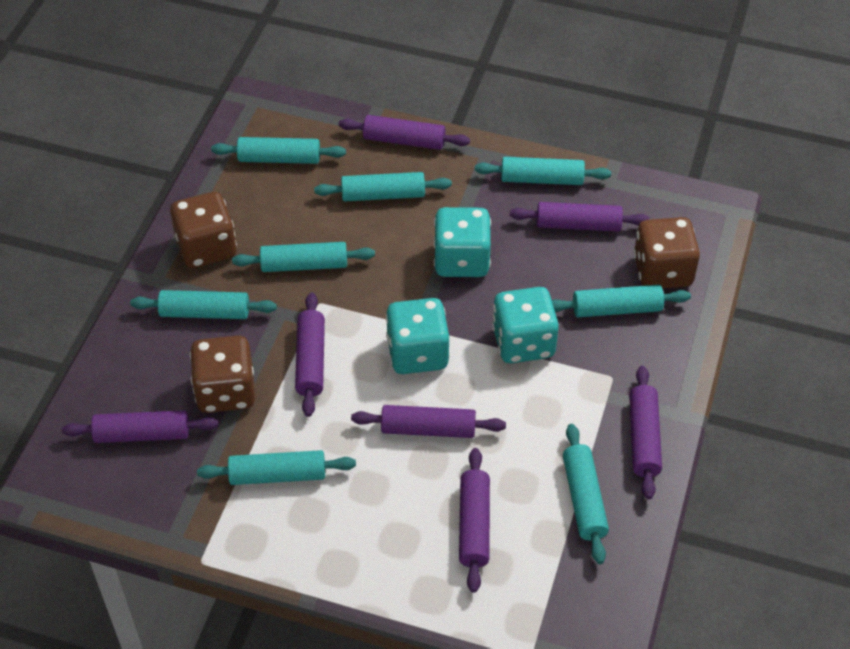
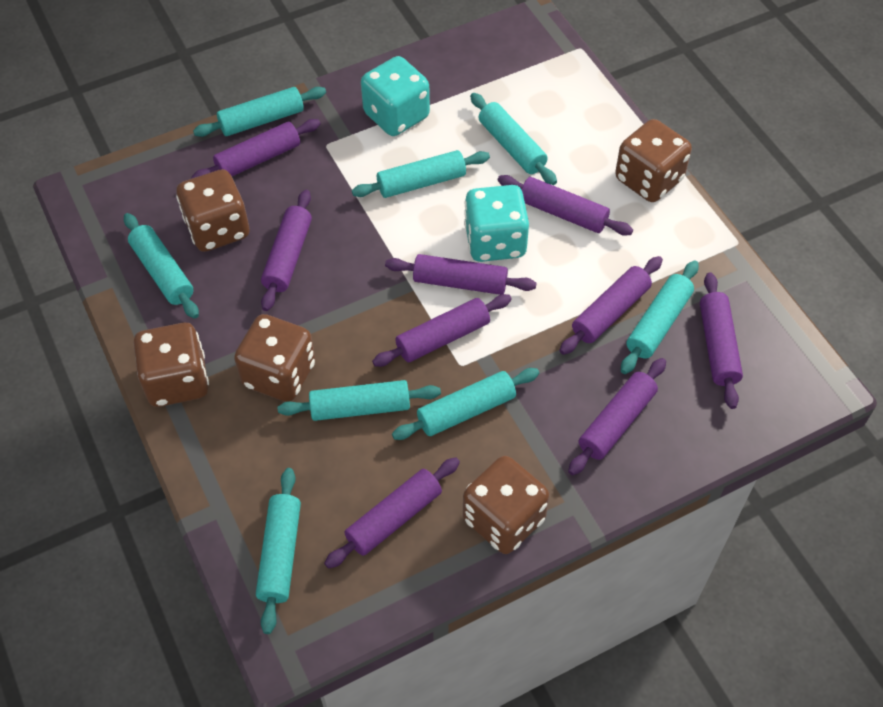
brown dice: [170,192,237,268] [190,336,255,413] [633,217,700,289] = 3 -> [133,323,209,407] [176,169,250,252] [234,314,315,402] [463,456,549,554] [615,119,692,202] = 5
purple rolling pin: [62,410,219,443] [295,292,325,417] [339,115,470,150] [351,405,506,438] [459,448,490,593] [510,202,650,232] [629,366,662,499] = 7 -> [191,119,321,178] [261,190,312,311] [324,457,460,569] [372,294,512,367] [385,254,537,295] [497,175,633,236] [559,256,663,355] [568,358,666,475] [700,273,743,409] = 9
turquoise dice: [386,298,450,374] [434,207,491,277] [492,287,559,363] = 3 -> [361,56,430,136] [464,185,529,262] = 2

